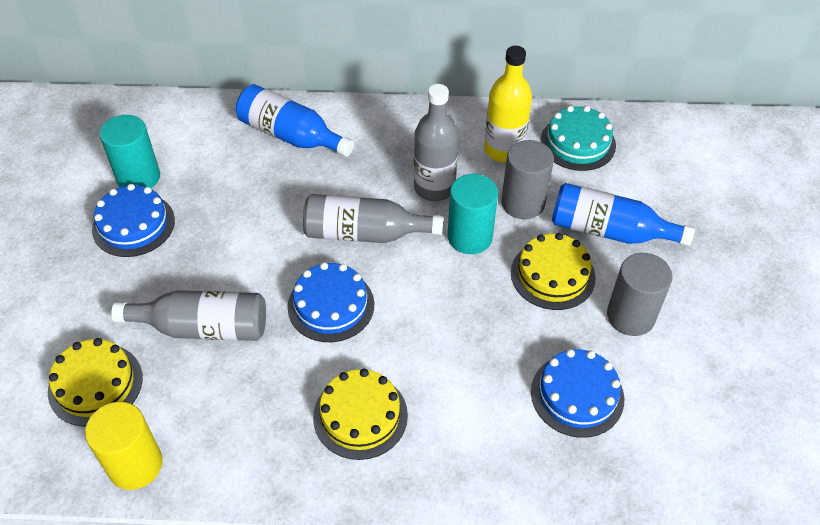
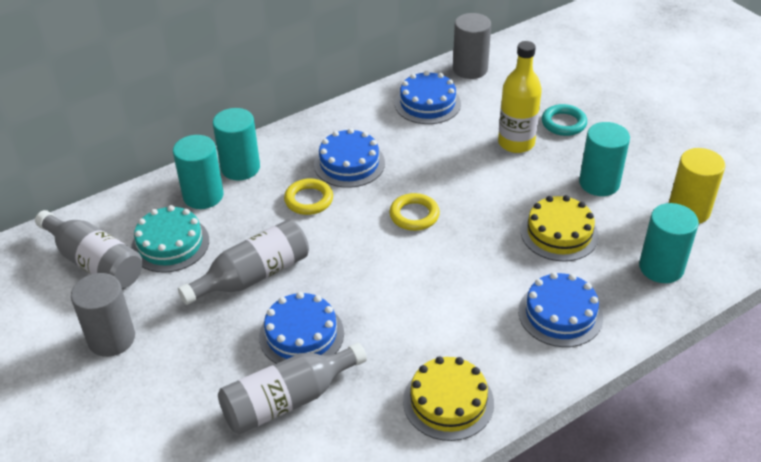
blue bottle: [236,84,354,157] [552,183,695,246] = 2 -> none = 0
blue cake: [92,184,175,257] [288,262,374,342] [531,349,624,438] = 3 -> [259,292,344,364] [314,128,385,188] [395,71,461,124] [518,272,603,347] = 4
turquoise cylinder: [99,115,160,188] [448,174,498,254] = 2 -> [173,135,224,209] [213,108,260,181] [579,122,630,196] [639,203,699,283] = 4
turquoise ring: none = 0 -> [542,104,587,136] = 1
yellow cake: [48,338,143,426] [313,369,408,460] [511,233,596,310] = 3 -> [403,356,494,441] [521,195,599,261] = 2
yellow ring: none = 0 -> [284,179,333,215] [389,193,440,231] = 2

